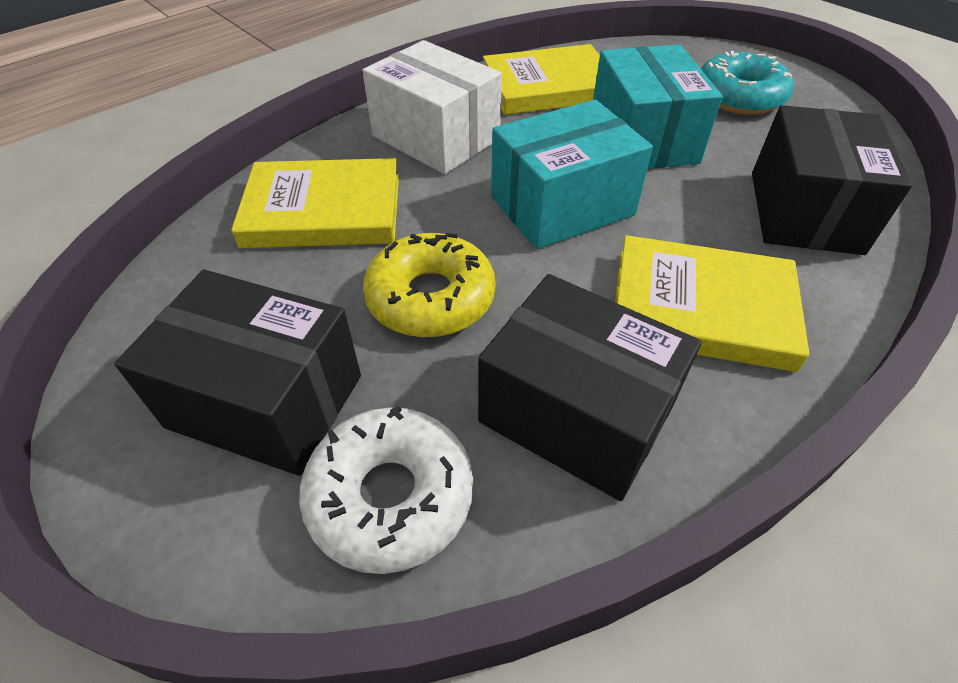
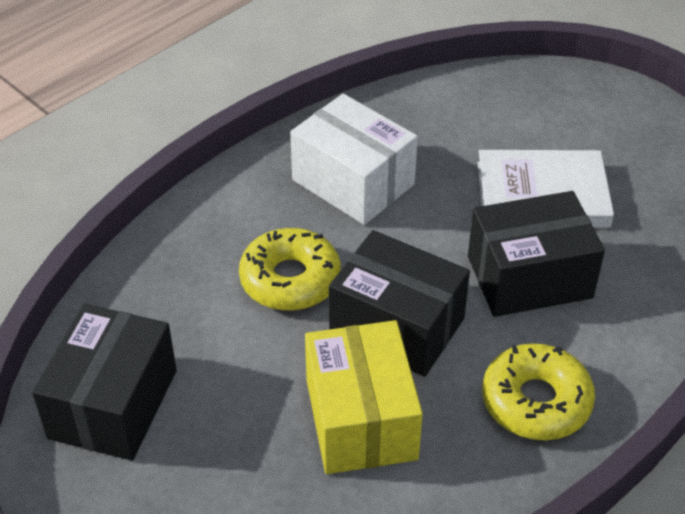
turquoise box: [491,99,653,249] [593,44,723,169] = 2 -> none = 0
turquoise donut: [701,51,794,115] = 1 -> none = 0
white book: none = 0 -> [477,150,614,228] = 1
white donut: [299,406,473,574] = 1 -> none = 0
yellow book: [231,158,399,248] [483,44,600,115] [615,235,809,372] = 3 -> none = 0
yellow box: none = 0 -> [305,320,423,474] = 1
yellow donut: [363,233,496,337] = 1 -> [239,228,341,311] [482,343,595,440] = 2

